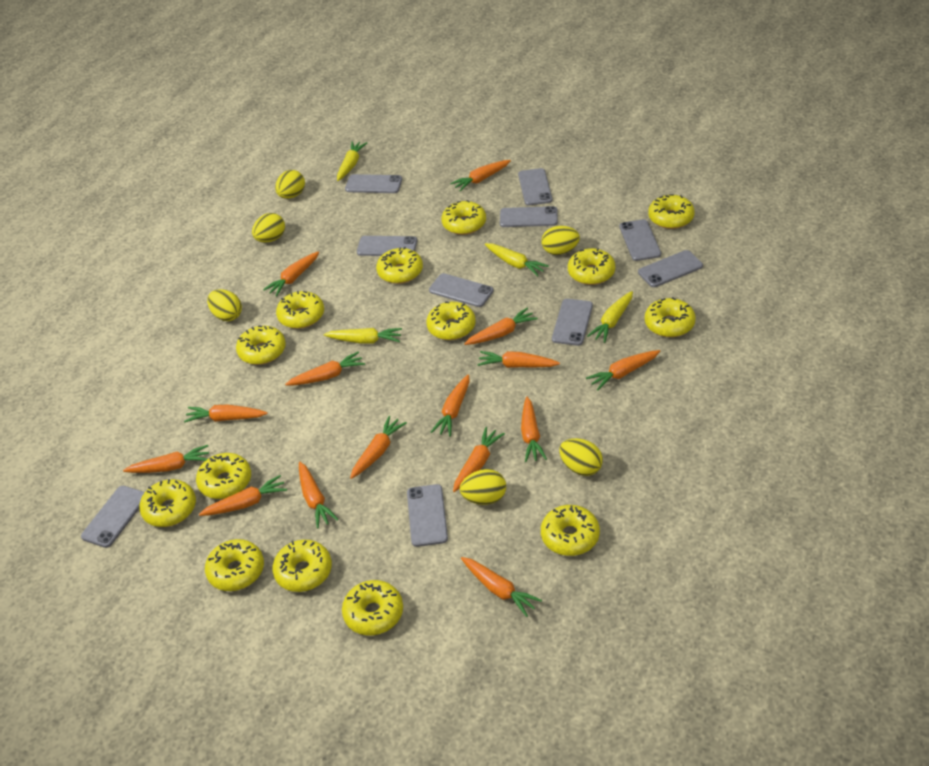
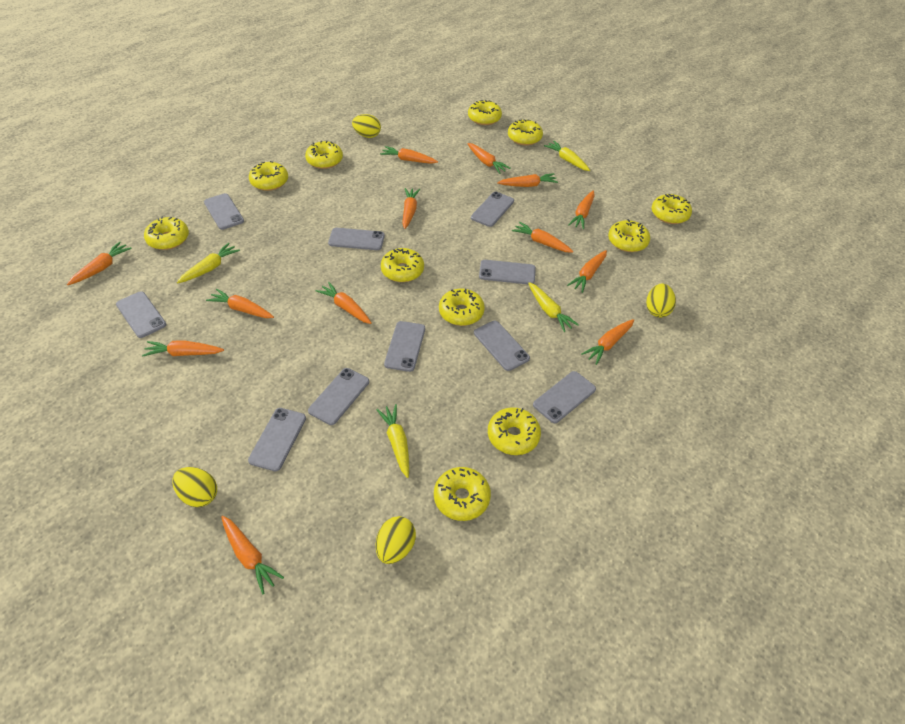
orange carrot: [123,445,209,473] [184,405,268,423] [199,475,287,516] [263,251,319,297] [285,352,365,386] [299,462,339,529] [350,416,407,479] [431,375,470,437] [450,160,511,191] [453,427,505,492] [461,557,542,617] [464,308,538,345] [477,351,560,368] [521,397,547,462] [586,350,660,390] = 15 -> [67,242,132,285] [142,341,224,357] [206,289,274,318] [221,516,284,594] [316,282,372,324] [380,146,438,164] [402,188,420,229] [467,143,511,174] [497,173,558,187] [512,222,574,253] [567,250,607,293] [568,191,595,229] [581,319,634,365] = 13
yellow donut: [139,479,196,527] [196,453,251,499] [205,539,264,591] [236,325,286,365] [272,540,332,592] [276,291,324,329] [342,580,403,635] [376,247,423,284] [426,301,476,340] [441,200,486,235] [541,505,600,556] [568,248,615,285] [645,297,696,337] [648,194,695,229] = 14 -> [144,216,189,250] [249,161,288,191] [305,140,343,169] [381,248,424,282] [434,467,491,521] [439,289,485,326] [468,100,502,125] [488,407,541,455] [508,119,543,146] [608,219,650,252] [652,194,692,224] = 11
yellow egg: [207,289,242,321] [252,213,285,242] [275,170,305,199] [460,469,506,505] [541,226,580,255] [559,438,603,476] = 6 -> [173,467,217,507] [352,114,381,138] [376,516,416,564] [646,284,676,318] = 4

